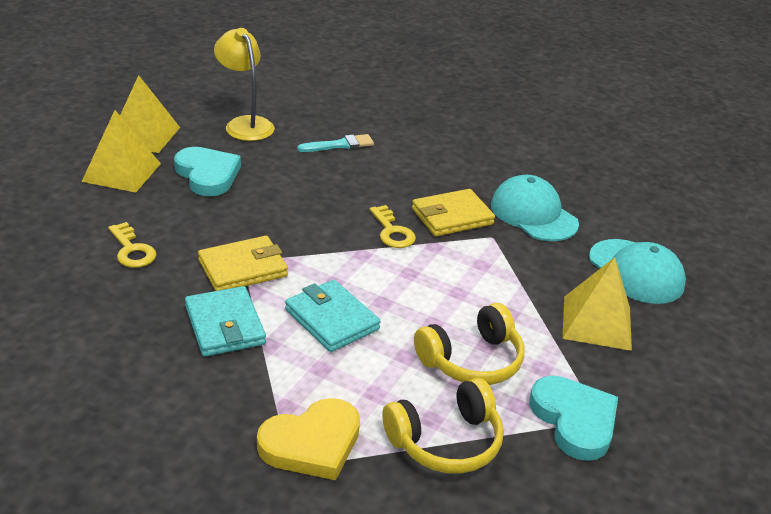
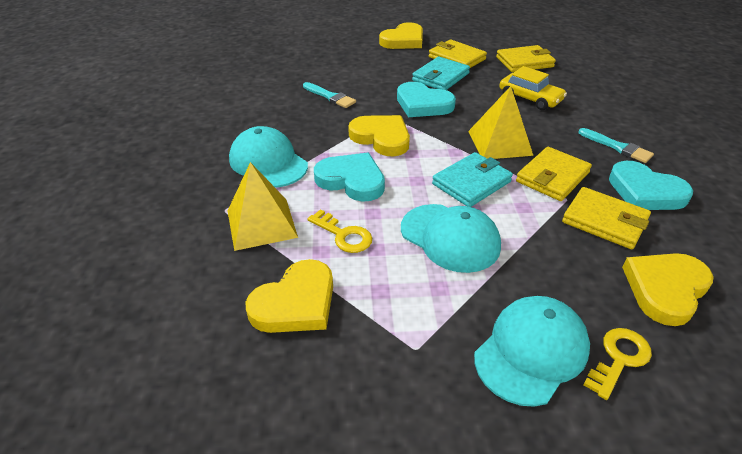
turquoise brush: [297,134,374,152] = 1 -> [303,82,356,108] [579,128,654,163] = 2
turquoise cap: [491,175,579,241] [589,239,686,304] = 2 -> [229,126,308,188] [401,204,501,273] [474,296,590,407] = 3
turquoise heart: [174,147,241,196] [529,376,618,461] = 2 -> [314,153,385,202] [397,82,456,117] [609,161,693,210] = 3
yellow car: none = 0 -> [499,66,567,110] = 1
yellow headphones: [382,378,504,474] [414,303,524,385] = 2 -> none = 0
yellow heart: [257,398,360,480] = 1 -> [245,259,333,333] [348,115,410,156] [379,22,423,49] [622,253,714,326] = 4
yellow lamp: [214,28,275,141] = 1 -> none = 0
yellow pyramid: [82,110,161,193] [120,75,180,153] [562,257,632,351] = 3 -> [228,162,298,251] [468,86,533,159] = 2
yellow wallet: [198,236,288,291] [412,189,495,236] = 2 -> [429,39,487,68] [496,45,556,72] [516,147,592,201] [562,187,651,249] = 4

